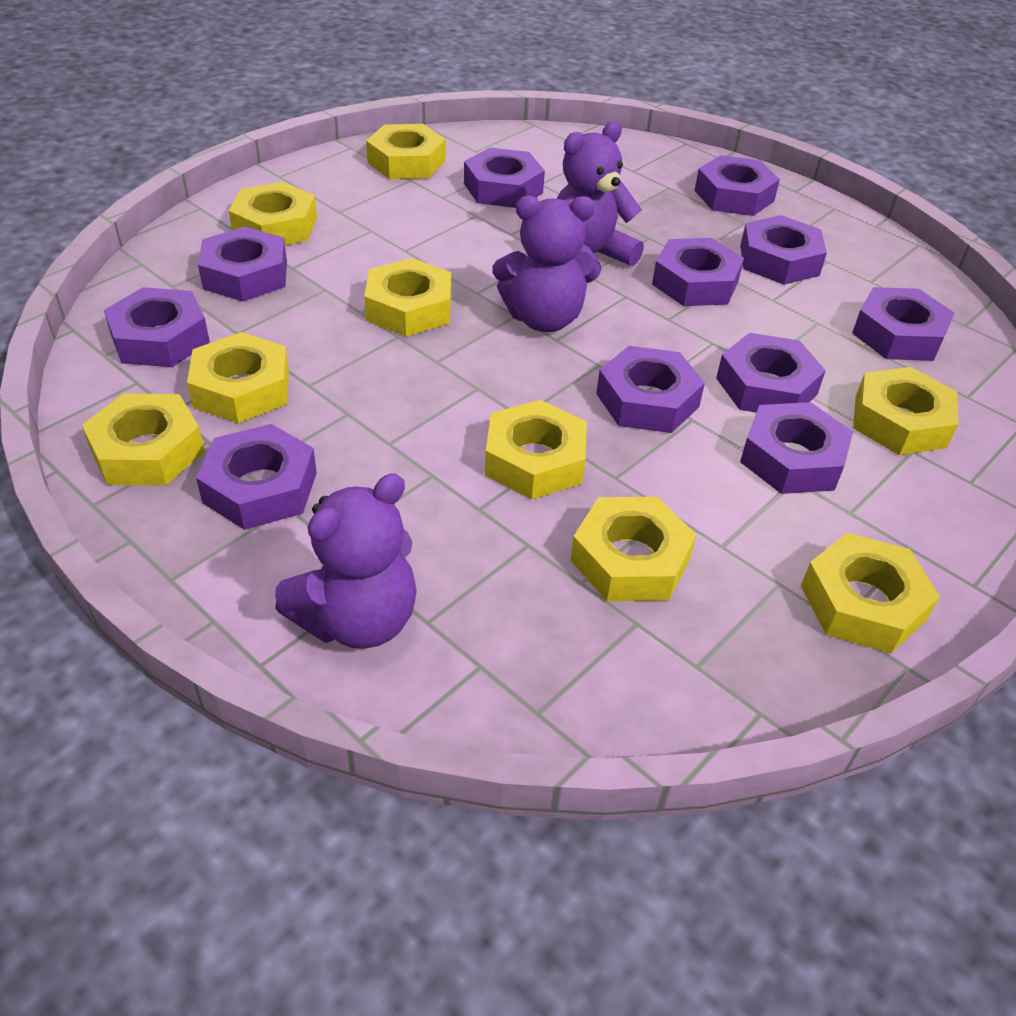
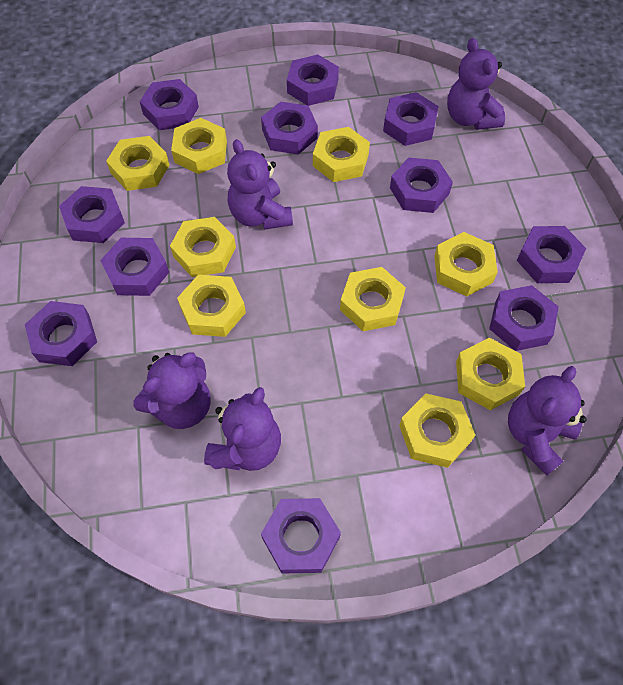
purple teddy bear: [275,474,417,649] [493,196,599,332] [557,121,644,283] = 3 -> [134,353,211,429] [204,387,281,471] [227,139,293,230] [447,38,505,130] [508,366,586,476] = 5

